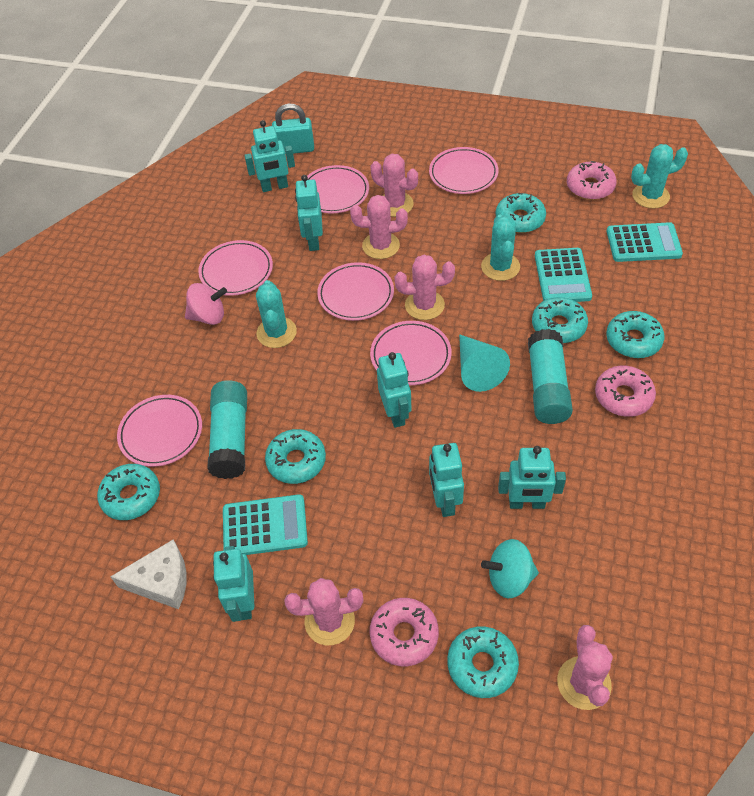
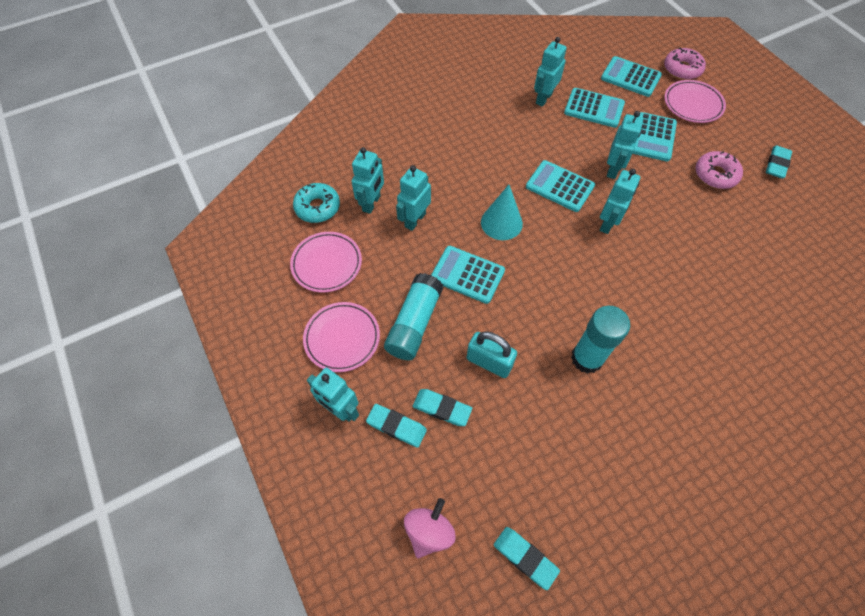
pink cactus: [284,578,363,645] [350,195,408,259] [370,154,418,217] [394,255,455,320] [557,625,613,710] = 5 -> none = 0
pink donut: [370,598,439,666] [567,161,617,200] [595,366,656,417] = 3 -> [664,47,706,80] [695,151,743,189] = 2
pink plate: [117,395,202,467] [198,240,273,296] [307,165,369,214] [317,262,394,321] [370,321,452,385] [429,147,499,194] = 6 -> [290,232,362,292] [303,302,380,372] [664,80,726,123] = 3
turquoise cactus: [256,280,297,348] [481,215,520,281] [631,144,688,208] = 3 -> none = 0
turquoise calculator: [223,494,308,555] [535,248,592,302] [607,222,683,262] = 3 -> [431,246,505,304] [526,160,595,212] [564,88,625,128] [601,56,662,97] [633,112,677,162] = 5
turquoise donut: [97,464,160,520] [265,429,326,484] [447,627,519,698] [496,193,546,233] [532,297,588,343] [606,311,664,358] = 6 -> [293,183,340,223] = 1
turquoise eraser: none = 0 -> [366,404,427,448] [413,389,472,426] [494,527,560,590] [766,146,792,178] = 4
turquoise spinning top: [481,539,539,598] = 1 -> none = 0
white cheese: [110,540,187,609] = 1 -> none = 0

